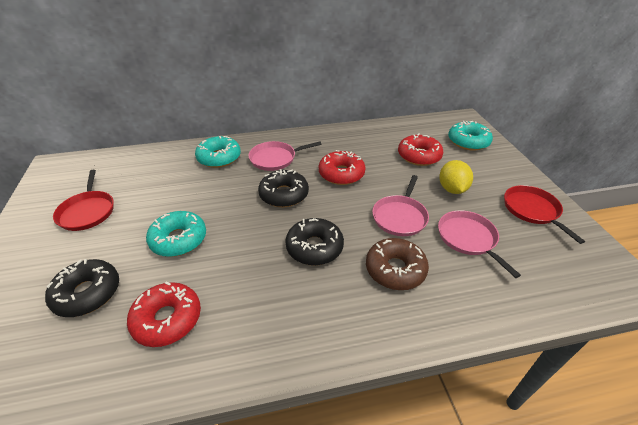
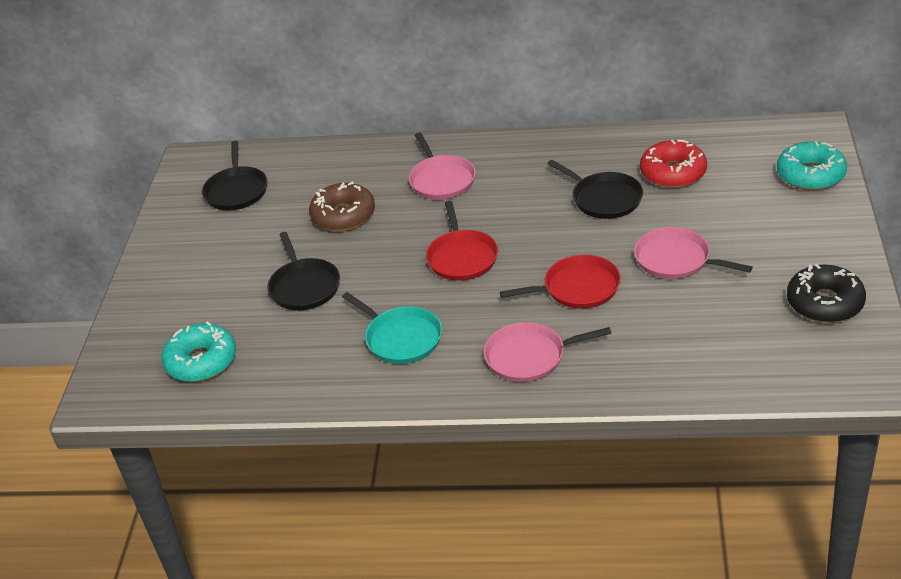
black donut: [45,259,119,317] [258,169,309,207] [285,218,344,266] = 3 -> [787,263,866,323] = 1
black pan: none = 0 -> [202,141,267,210] [267,232,340,311] [547,160,643,219] = 3
red donut: [127,281,201,347] [319,150,366,185] [398,133,443,166] = 3 -> [640,140,707,188] = 1
turquoise donut: [146,211,206,257] [195,136,241,168] [448,121,493,151] = 3 -> [162,321,236,382] [777,141,847,190] = 2
turquoise pan: none = 0 -> [342,292,442,364] = 1
yellow lemon: [439,160,473,194] = 1 -> none = 0

